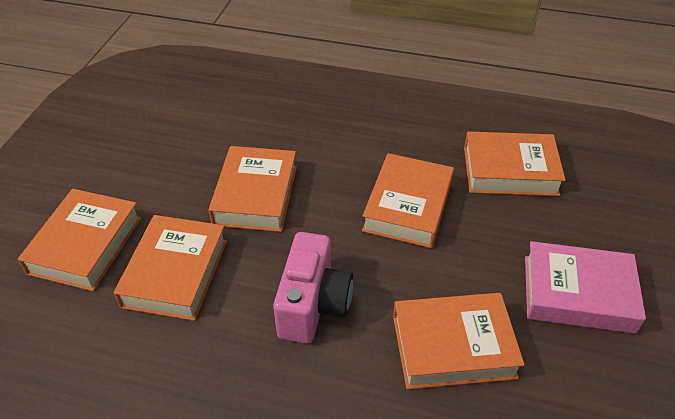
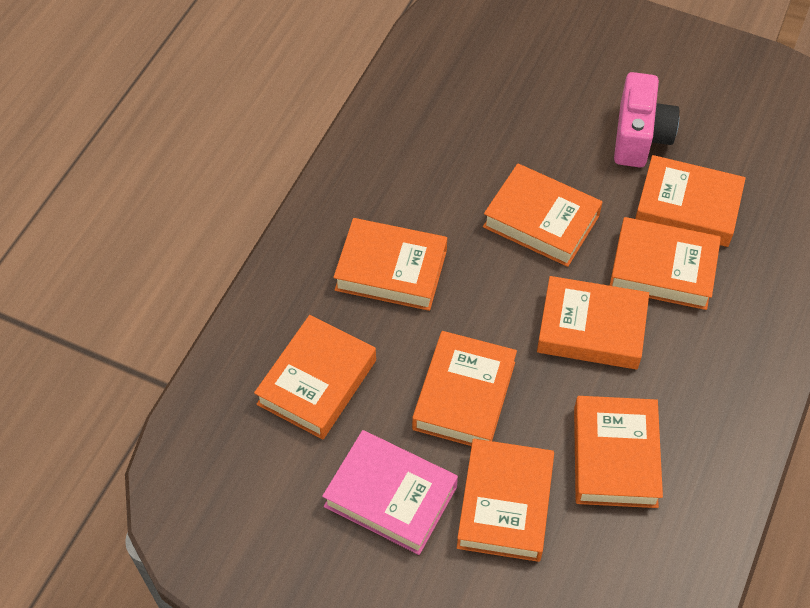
orange book: [18,189,141,292] [114,215,227,321] [208,146,297,232] [362,153,454,248] [393,293,525,390] [464,132,566,196] = 6 -> [254,315,376,439] [333,218,447,311] [412,331,517,446] [457,439,554,562] [483,163,603,267] [537,276,649,369] [574,396,663,508] [610,217,721,310] [635,155,746,247] = 9

